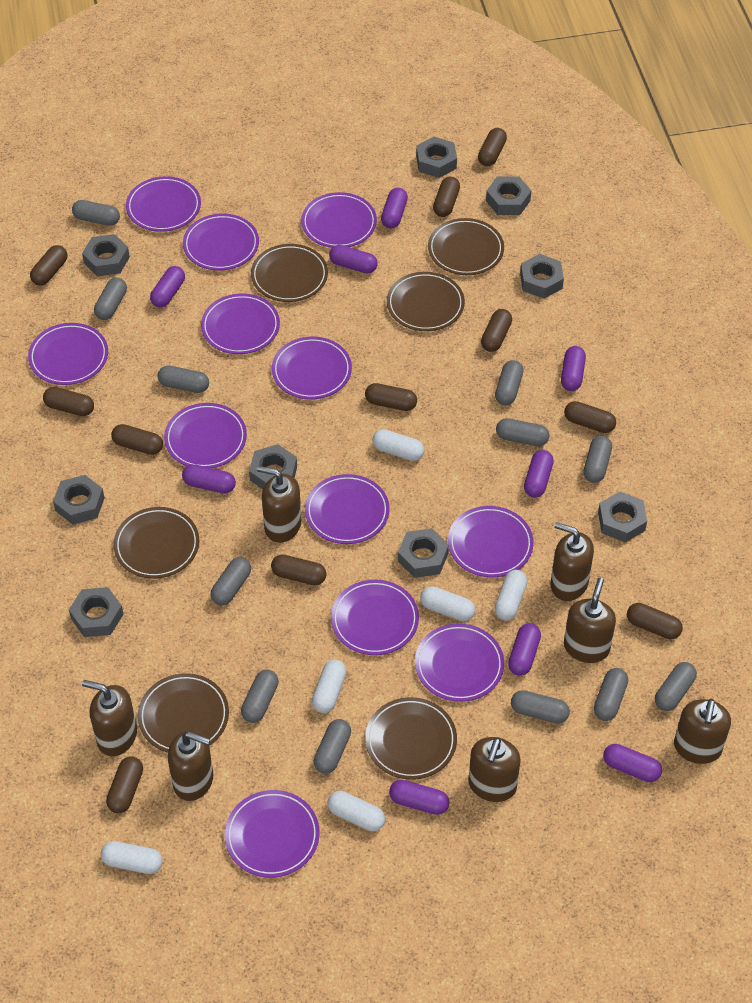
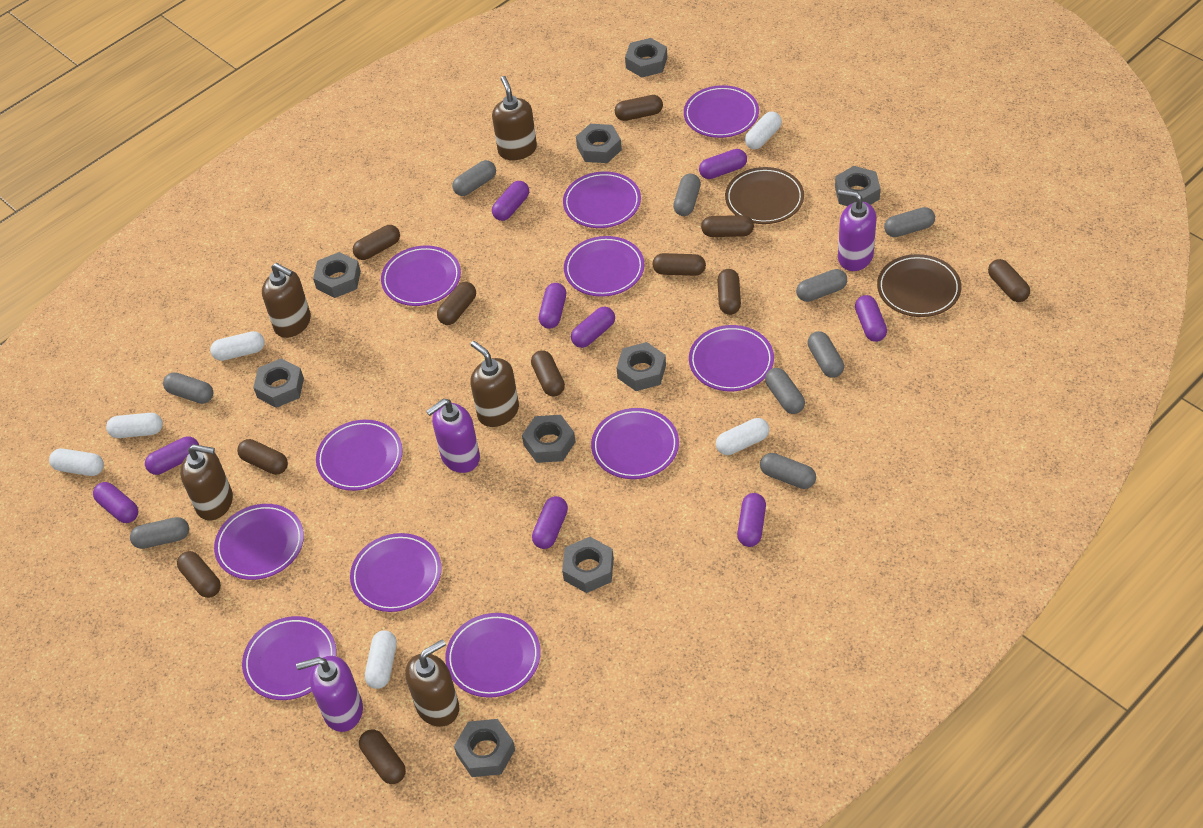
brown plate: [114,507,199,579] [138,673,229,753] [251,244,328,302] [365,697,457,780] [387,272,465,331] [428,218,504,275] = 6 -> [725,167,804,224] [877,254,961,317] = 2
brown soap dispenser: [82,680,137,756] [168,729,213,801] [257,466,301,543] [468,737,521,802] [551,522,594,601] [564,578,616,663] [674,699,731,764] = 7 -> [180,444,233,521] [262,263,311,338] [405,639,459,727] [470,341,519,427] [492,76,537,160] = 5
grey capsule: [72,200,120,226] [94,278,127,320] [158,366,209,393] [211,557,251,605] [241,669,279,723] [313,719,351,774] [495,360,523,405] [496,418,550,446] [511,690,570,724] [583,436,612,483] [594,668,628,721] [655,662,697,711] = 12 -> [130,517,189,549] [163,372,213,404] [452,160,496,196] [673,174,701,216] [760,453,816,489] [765,368,805,414] [796,269,847,302] [808,331,844,378] [884,207,935,237] = 9
purple plate: [28,323,108,385] [126,176,201,232] [164,403,247,468] [183,214,259,271] [201,294,280,354] [225,790,320,878] [272,337,352,399] [301,192,377,248] [305,474,390,544] [331,580,419,655] [415,623,504,702] [448,506,534,578] = 12 -> [214,504,304,580] [242,616,336,700] [316,420,403,491] [350,533,442,612] [381,245,461,306] [445,613,541,698] [563,171,641,228] [564,236,644,297] [591,408,679,479] [684,85,759,138] [689,325,774,391] = 11
purple soap dispenser: none = 0 -> [296,656,363,732] [426,399,480,473] [838,189,877,271] = 3

